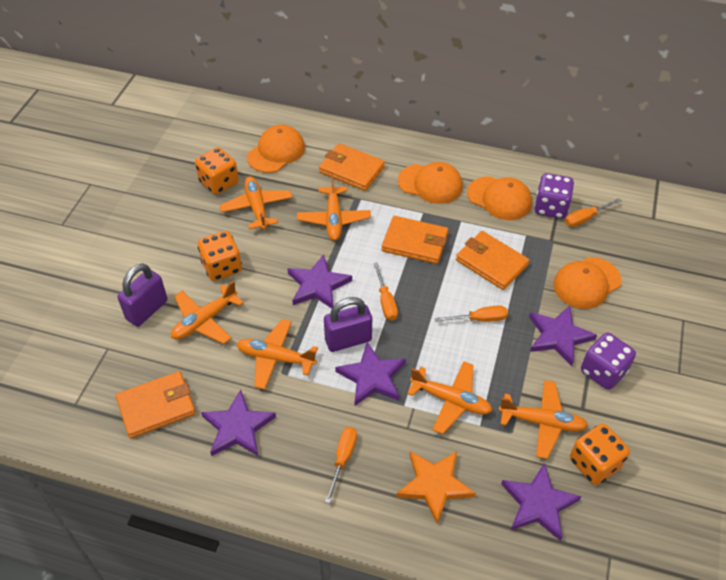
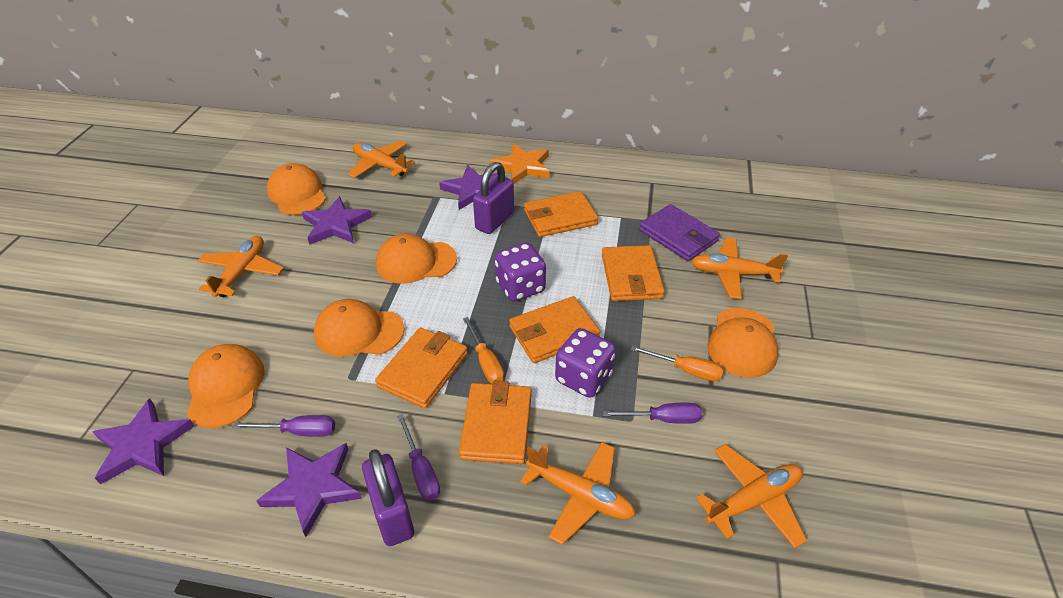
orange cap: [247,125,305,173] [398,162,463,204] [467,176,532,220] [553,257,622,309] = 4 -> [187,344,264,428] [267,163,326,215] [314,299,405,357] [376,234,457,284] [708,308,779,378] = 5
orange dice: [195,147,239,195] [198,231,242,281] [570,423,630,485] = 3 -> none = 0
orange plane: [171,281,244,344] [219,176,293,230] [237,319,318,390] [297,174,371,241] [407,361,492,434] [499,380,588,459] = 6 -> [198,236,283,297] [348,140,415,178] [520,442,635,545] [691,238,788,299] [696,444,807,548] = 5
orange screwdriver: [325,427,357,503] [374,262,398,321] [435,305,508,322] [565,198,622,227] = 4 -> [463,317,504,384] [631,346,724,381] = 2
orange wallet: [116,371,196,438] [319,143,385,191] [382,216,449,264] [456,231,530,290] = 4 -> [375,328,468,408] [459,381,532,464] [509,296,601,363] [524,191,598,237] [602,245,665,301] = 5
purple screwdriver: none = 0 -> [232,415,335,437] [397,414,440,501] [602,403,703,424] = 3
purple star: [201,389,276,457] [287,254,352,309] [335,342,406,406] [501,463,582,541] [529,306,597,366] = 5 -> [92,398,194,484] [256,443,362,537] [302,196,372,245] [439,165,498,210] = 4
purple wallet: none = 0 -> [639,204,720,261] = 1

